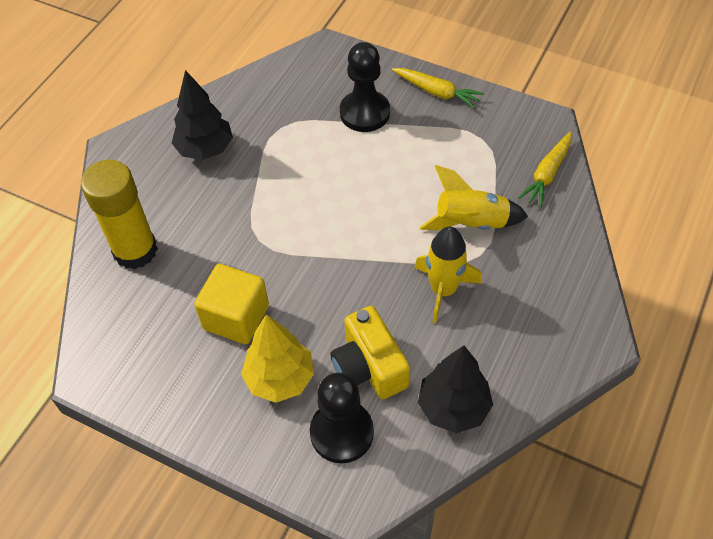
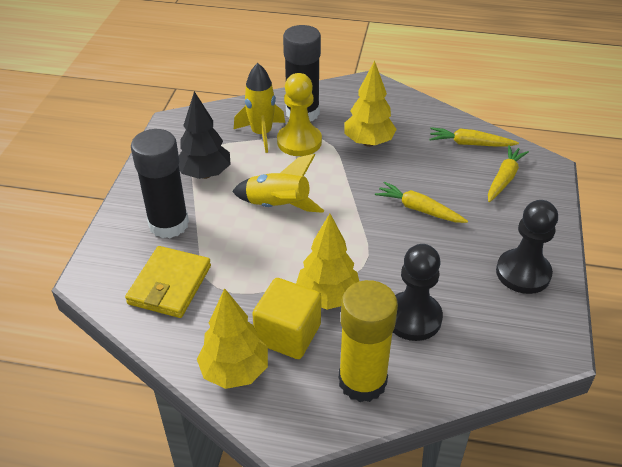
black glue stick: none = 0 -> [131,129,189,238] [283,25,321,121] = 2
black tree: [172,70,233,160] [418,345,493,433] = 2 -> [179,91,231,179] = 1
yellow camera: [330,306,410,399] = 1 -> none = 0
yellow carrot: [392,68,484,109] [518,131,572,208] = 2 -> [375,182,468,223] [429,127,519,146] [488,145,529,202] = 3
yellow pawn: none = 0 -> [277,73,322,156] = 1
yellow tree: [241,314,314,403] = 1 -> [197,288,268,389] [296,213,359,310] [344,61,397,147] = 3
yellow wallet: none = 0 -> [125,246,211,318] = 1

